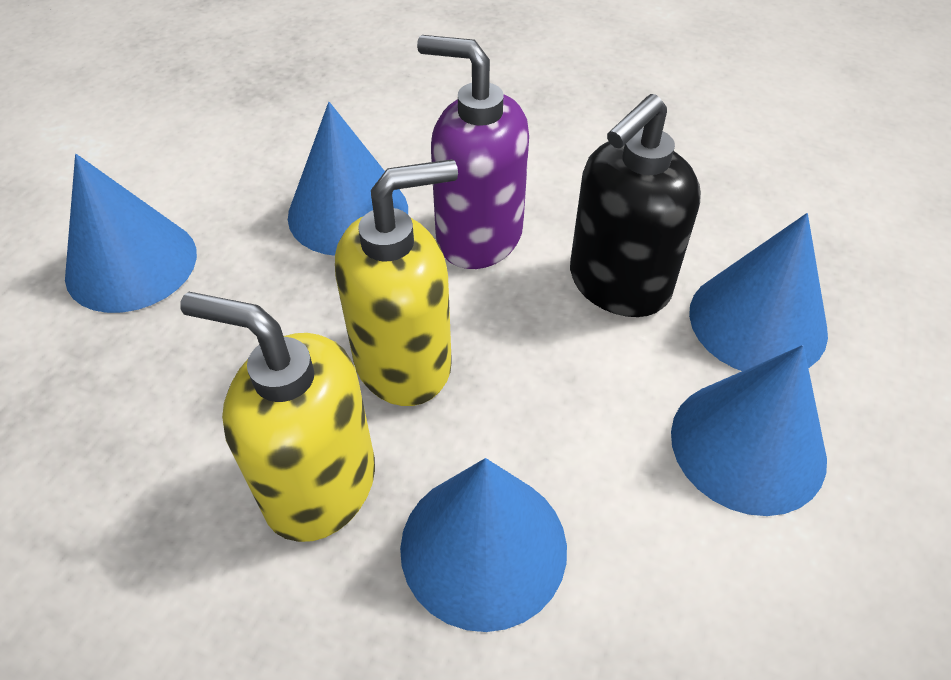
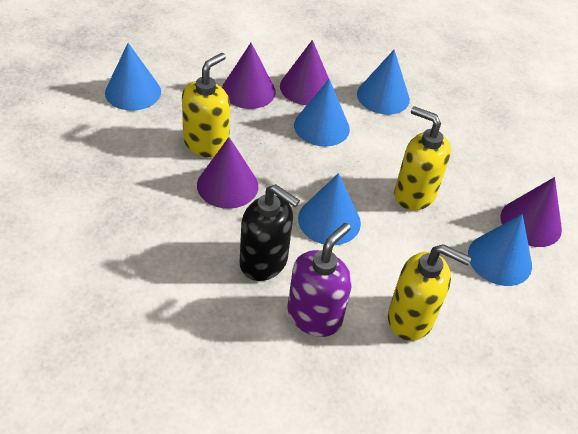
purple cone: none = 0 -> [197,137,258,209] [222,43,276,109] [280,40,329,105] [501,177,562,247] = 4
yellow soap dispenser: [180,292,375,542] [335,159,458,406] = 2 -> [182,53,230,158] [388,244,472,341] [394,106,451,210] = 3

